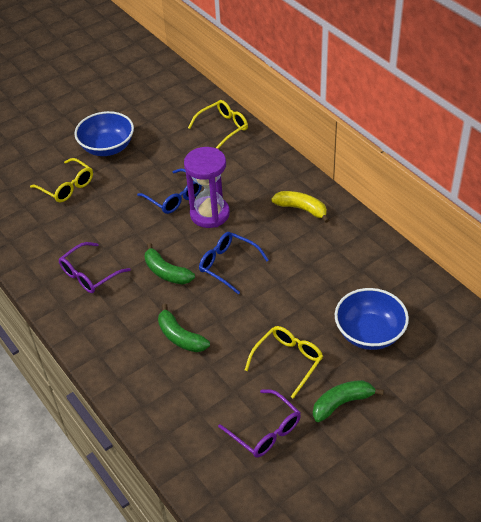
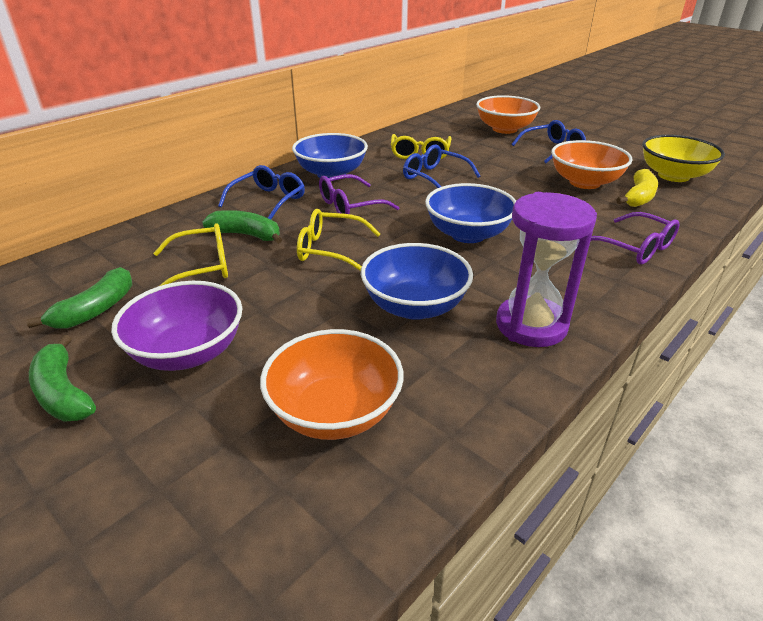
blue bowl: [74,111,134,156] [335,288,409,350] = 2 -> [292,133,368,178] [361,243,473,320] [425,183,516,243] = 3
blue glasses: [137,168,202,214] [199,232,269,295] = 2 -> [218,165,305,219] [403,144,480,188] [512,120,586,163] = 3
orange bowl: none = 0 -> [260,329,404,440] [476,95,540,134] [551,140,633,189] = 3
purple bowl: none = 0 -> [111,281,242,371] = 1
yellow bowl: none = 0 -> [642,135,725,182] = 1

